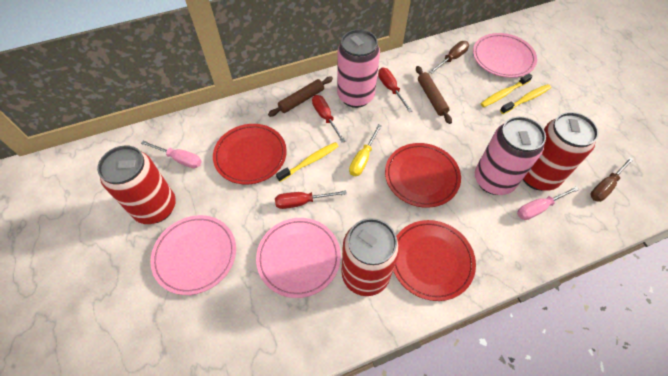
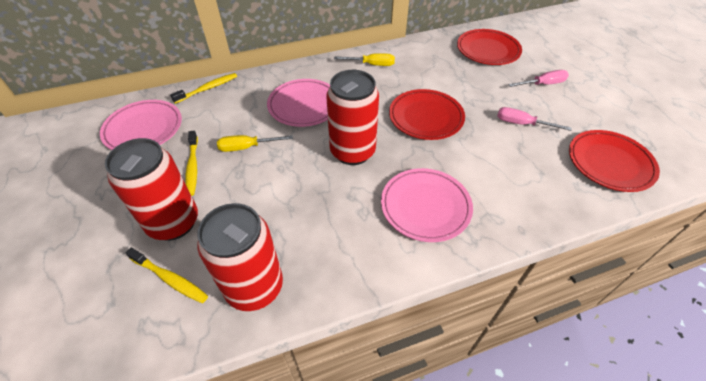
brown rolling pin: [268,77,333,117] [416,66,452,124] = 2 -> none = 0
brown screwdriver: [429,41,469,73] [590,157,634,202] = 2 -> none = 0
pink can: [337,29,380,108] [475,116,546,195] = 2 -> none = 0
red screwdriver: [275,190,347,209] [312,95,346,143] [378,68,412,112] = 3 -> none = 0
yellow screwdriver: [349,124,382,176] = 1 -> [217,135,293,152] [334,53,395,66] = 2

